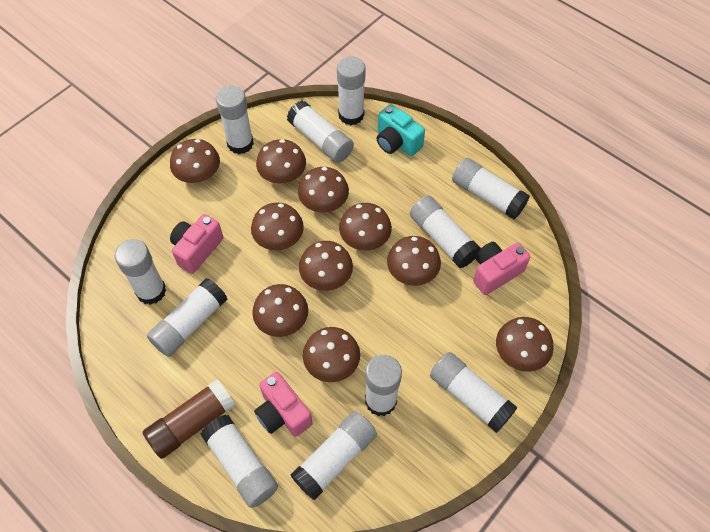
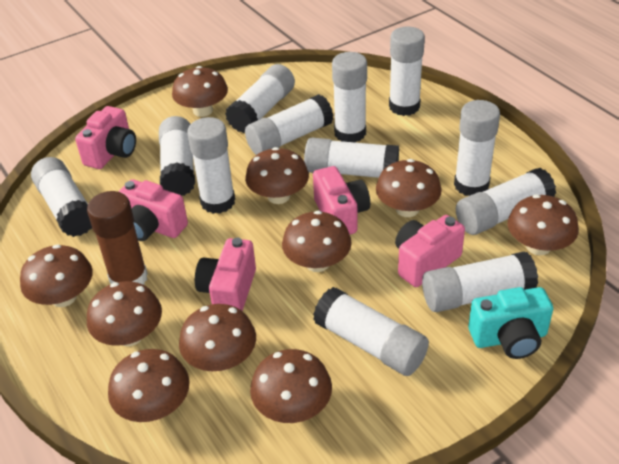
pink camera: [170,214,223,274] [254,372,313,437] [473,242,530,295] = 3 -> [75,106,136,169] [118,179,188,241] [195,238,256,311] [313,166,370,235] [395,215,465,287] = 5
white glue stick: [115,239,166,305] [147,278,227,357] [201,414,278,508] [216,86,254,154] [287,101,354,163] [291,411,377,500] [337,56,366,125] [365,355,402,416] [410,196,481,268] [430,352,518,433] [452,158,530,219] = 11 -> [31,157,92,237] [159,116,195,196] [187,117,235,214] [225,64,295,133] [245,94,333,155] [304,138,399,178] [313,287,429,376] [332,52,367,142] [389,26,425,116] [422,252,538,312] [454,100,500,196] [456,168,556,235] = 12

